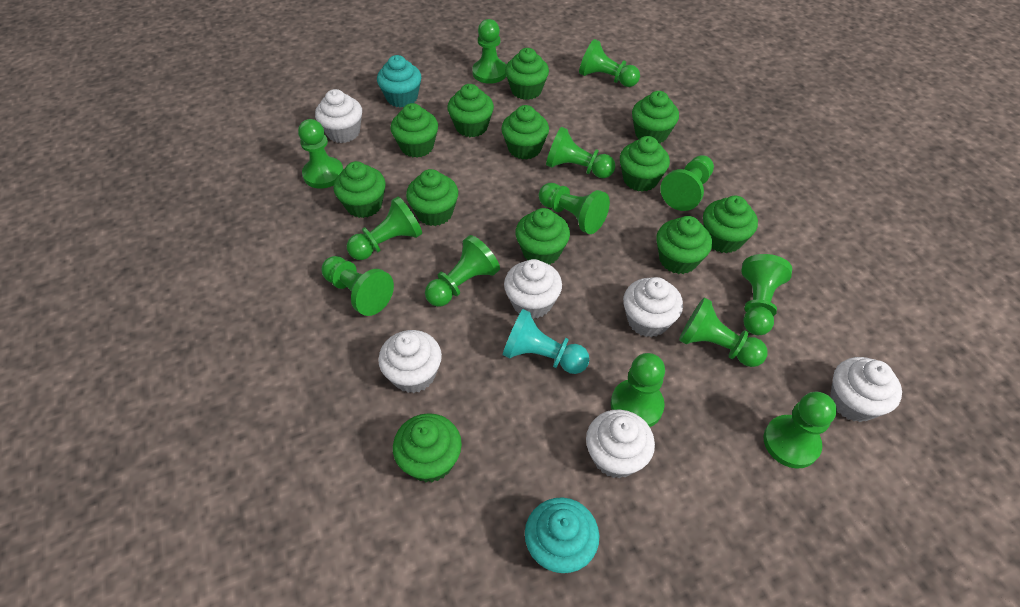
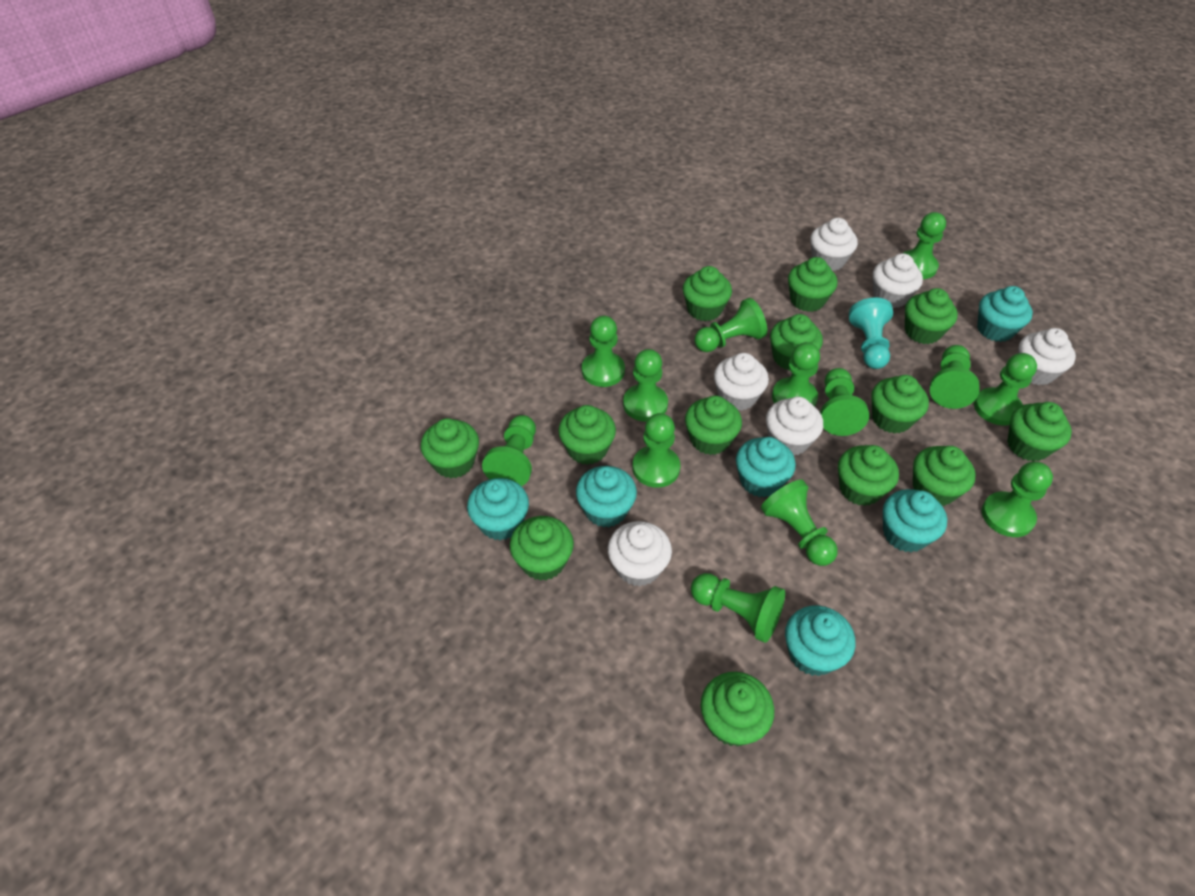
green cupcake: [334,161,386,218] [391,103,438,158] [393,413,462,482] [406,169,458,226] [447,84,494,137] [501,105,549,160] [505,48,549,100] [515,208,570,265] [620,136,670,192] [632,91,679,144] [656,216,712,274] [703,196,758,253] = 12 -> [421,418,479,479] [510,516,574,581] [558,405,616,465] [683,266,732,321] [685,396,742,455] [701,672,774,747] [770,314,823,370] [788,257,838,312] [838,445,899,506] [872,375,929,434] [905,288,958,344] [913,446,976,506] [1007,402,1072,461] = 13
turquoise cupcake: [377,55,421,108] [525,497,599,573] = 2 -> [467,478,529,541] [576,466,637,528] [736,437,796,498] [785,605,855,676] [883,489,947,552] [977,286,1033,342] = 6

